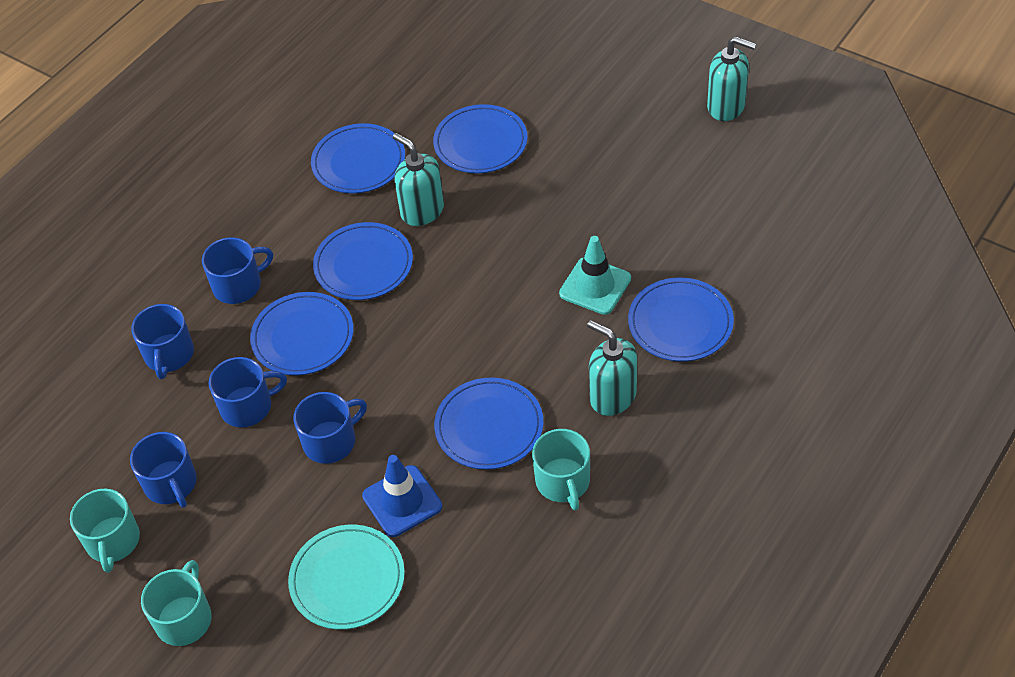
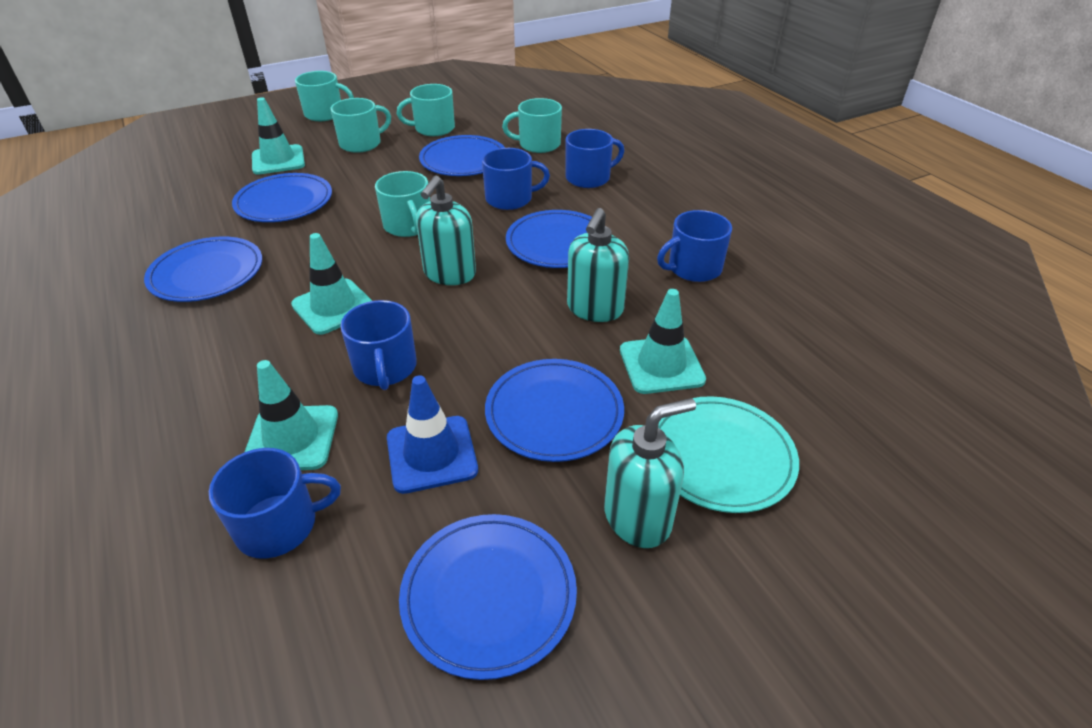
turquoise mug: [70,489,140,573] [141,560,212,646] [532,429,590,511] = 3 -> [295,71,354,121] [330,98,391,153] [375,171,430,237] [397,84,455,136] [502,98,562,153] = 5
turquoise traffic cone: [559,236,631,315] = 1 -> [245,360,338,470] [252,97,305,174] [291,233,372,335] [620,289,706,394] = 4

